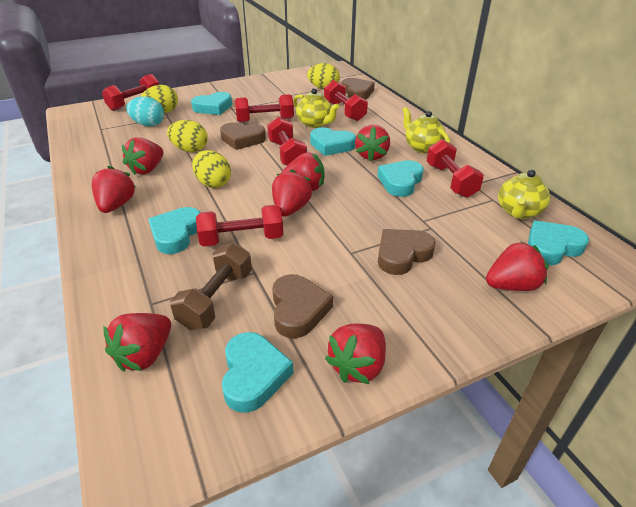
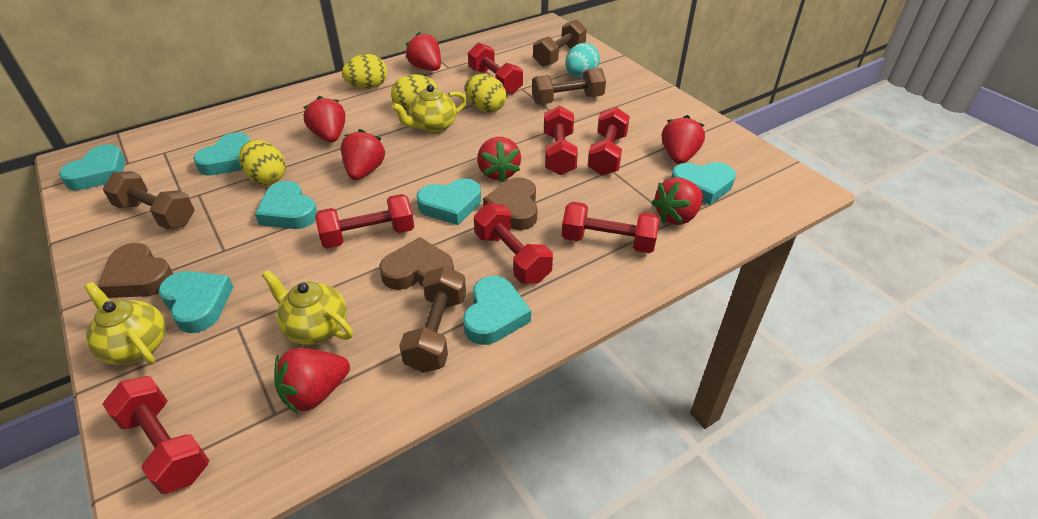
brown dumbbell: [170,242,252,330] = 1 -> [103,171,195,229] [399,266,466,373] [532,68,606,105] [533,20,587,67] = 4
brown heart: [220,122,266,150] [272,274,333,338] [342,78,375,100] [378,229,436,275] = 4 -> [98,243,173,298] [379,237,454,290] [483,177,538,230] = 3
red dumbbell: [102,74,160,111] [196,205,283,247] [235,94,294,122] [267,117,307,166] [324,80,368,121] [427,139,484,198] = 6 -> [103,376,209,494] [315,194,414,249] [468,42,523,94] [474,203,553,283] [544,106,578,175] [562,202,659,253] [588,107,630,176] = 7
red strawberry: [92,166,136,213] [104,313,171,372] [122,137,163,175] [272,169,312,217] [281,152,324,191] [325,324,386,384] [355,125,390,162] [486,241,548,291] = 8 -> [274,348,350,414] [303,96,345,143] [341,129,386,180] [406,32,441,71] [477,137,521,182] [651,177,703,225] [662,115,705,164] = 7
turquoise heart: [148,207,201,254] [191,92,232,115] [222,332,294,413] [310,127,356,156] [377,160,424,197] [528,221,589,265] = 6 -> [59,144,126,190] [158,271,233,333] [193,132,250,175] [255,181,317,229] [417,178,481,225] [463,276,531,345] [671,162,736,205] = 7

